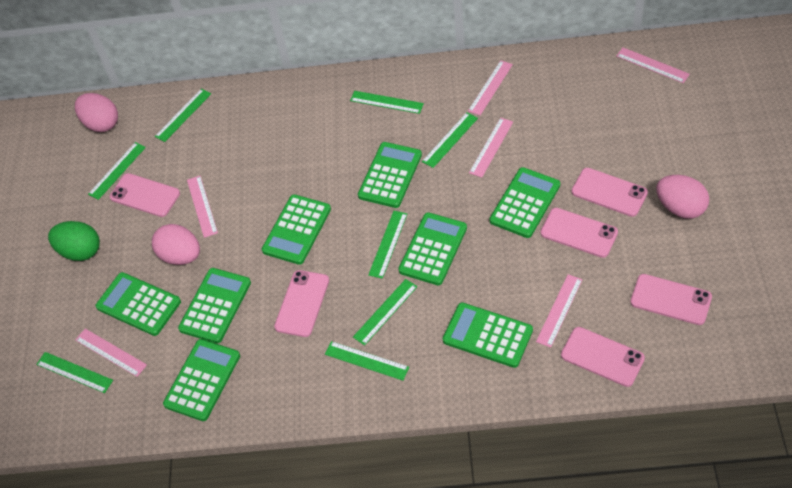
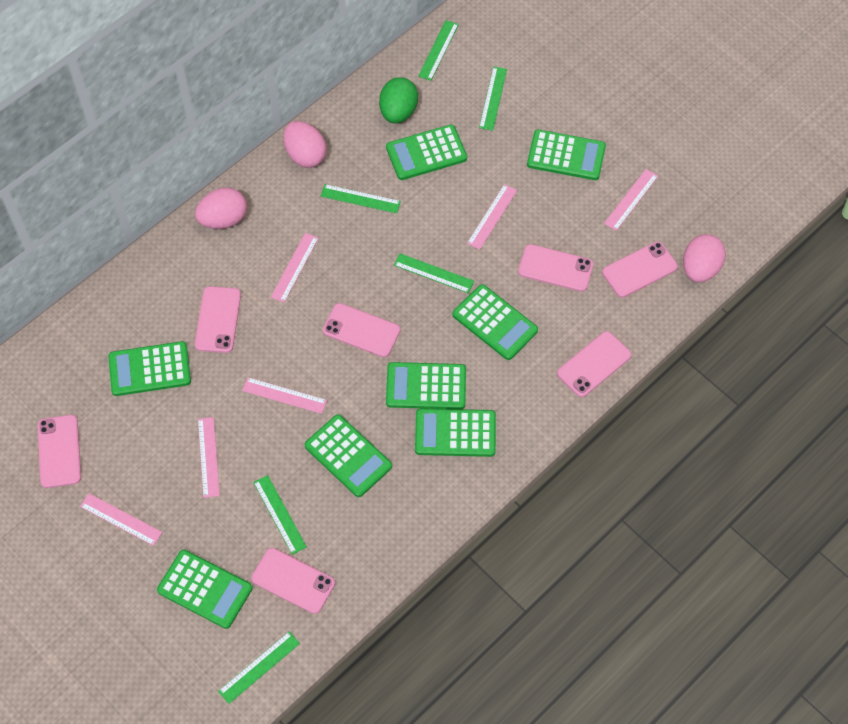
green ruler: [36,352,113,393] [88,142,146,200] [155,88,211,142] [325,341,409,381] [350,91,424,114] [353,279,417,345] [368,211,407,279] [422,112,478,168] = 8 -> [218,631,300,704] [253,475,307,555] [321,184,401,213] [394,253,474,293] [418,20,459,81] [479,67,507,131] = 6
pink phone: [110,173,180,217] [274,270,329,337] [541,208,618,258] [561,327,645,387] [572,168,648,217] [630,274,712,325] = 6 -> [37,415,81,488] [195,286,241,353] [251,548,335,614] [323,303,400,357] [518,244,594,292] [557,331,631,397] [602,241,678,298] = 7

